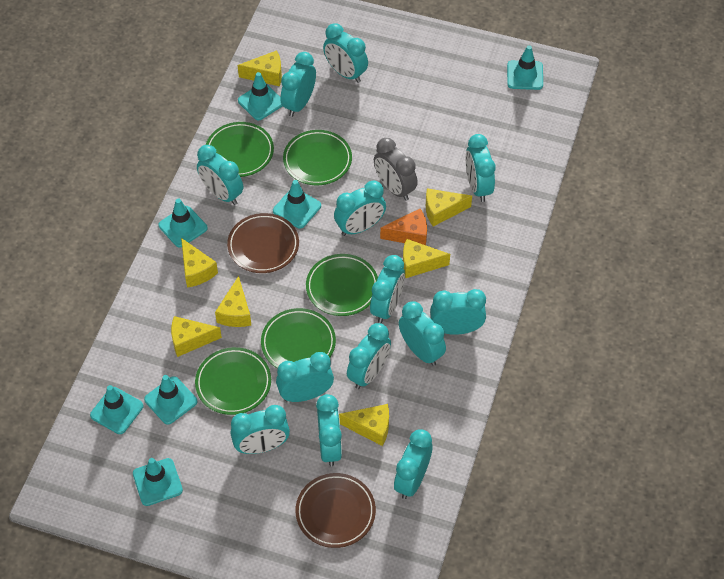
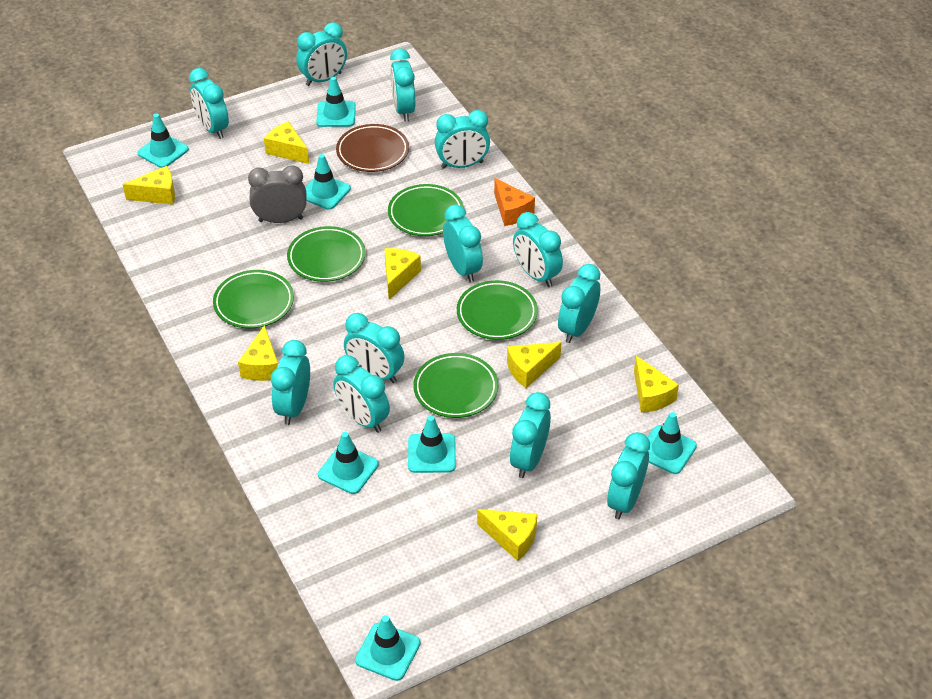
brown plate: [227,213,299,273] [295,473,376,548] = 2 -> [336,124,409,172] = 1
turquoise clock: [197,145,243,205] [230,405,290,454] [276,352,334,402] [281,52,316,117] [316,394,342,466] [323,23,368,83] [334,180,386,236] [347,323,391,389] [370,255,405,323] [394,429,432,499] [399,301,446,366] [430,289,486,335] [466,134,496,202] = 13 -> [189,68,229,139] [271,340,310,425] [296,22,347,86] [333,355,390,433] [344,313,405,383] [390,48,415,122] [435,110,490,168] [443,204,483,282] [510,392,551,478] [513,212,563,287] [558,264,600,343] [607,432,650,519] = 12

